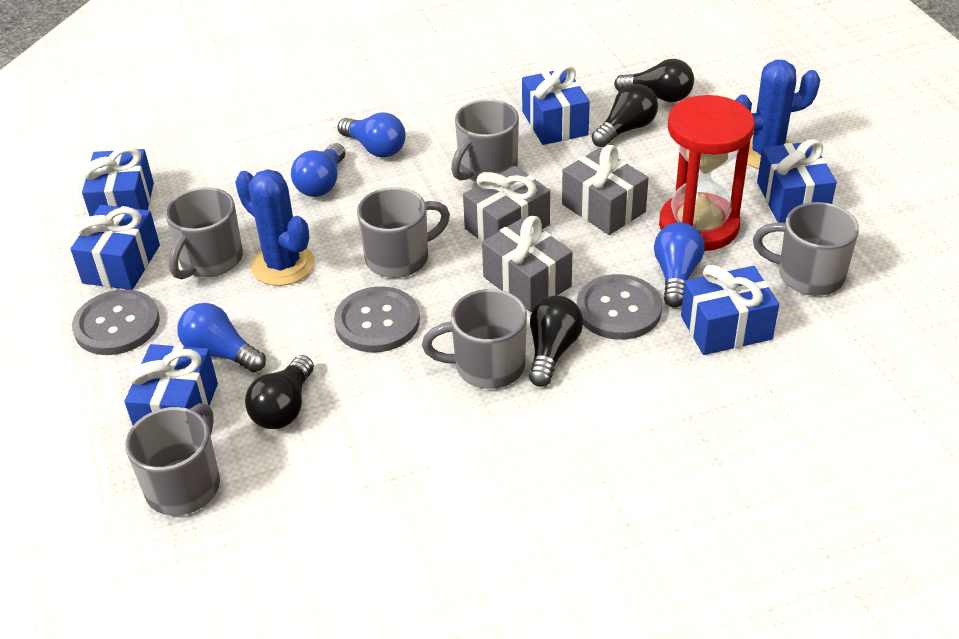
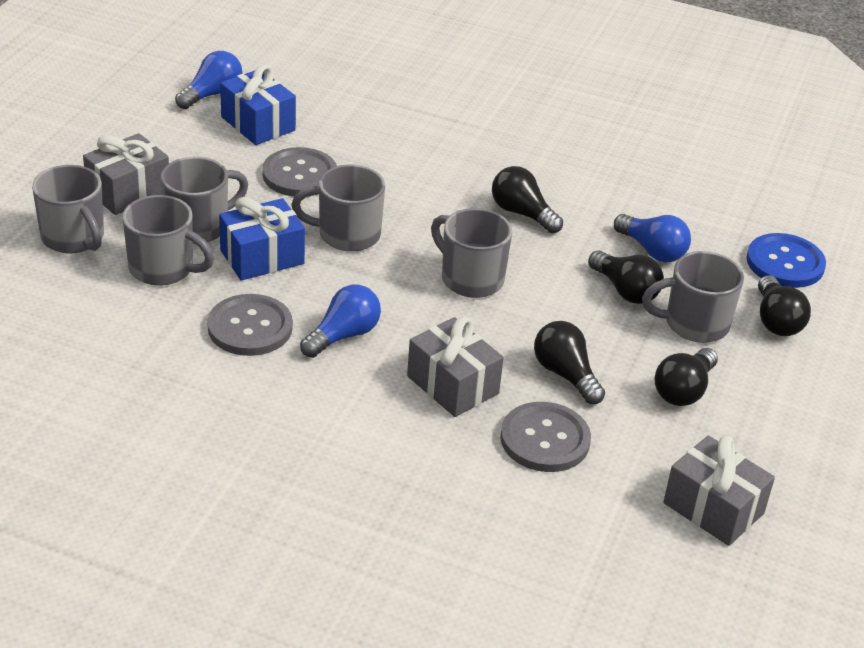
black light bulb: [245,355,314,429] [529,296,583,387] [592,84,658,147] [614,59,694,102] = 4 -> [492,166,563,233] [534,321,605,404] [588,250,664,304] [655,348,718,406] [758,275,811,336] = 5
blue button: none = 0 -> [747,233,826,288] = 1
blue cactus: [235,169,314,286] [735,60,820,169] = 2 -> none = 0
blue gift: [70,205,160,290] [82,147,154,216] [125,344,218,425] [522,65,590,145] [681,265,779,355] [757,139,837,223] = 6 -> [219,197,305,280] [220,65,296,145] = 2
blue light bulb: [177,303,266,373] [291,143,345,197] [338,112,406,158] [654,222,705,308] = 4 -> [175,51,242,109] [300,284,381,358] [614,214,691,262] = 3
red hourglass: [659,95,754,251] = 1 -> none = 0

